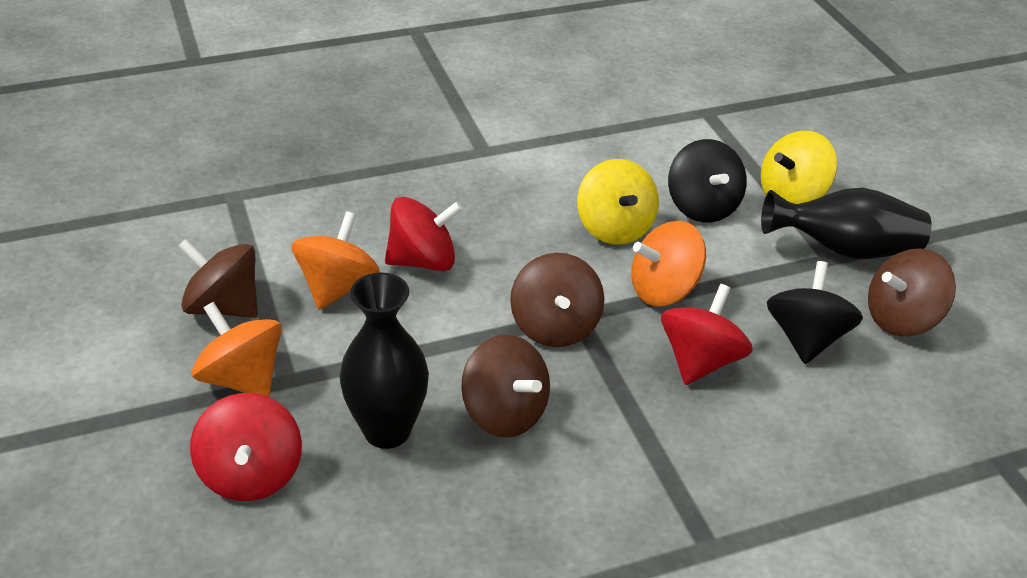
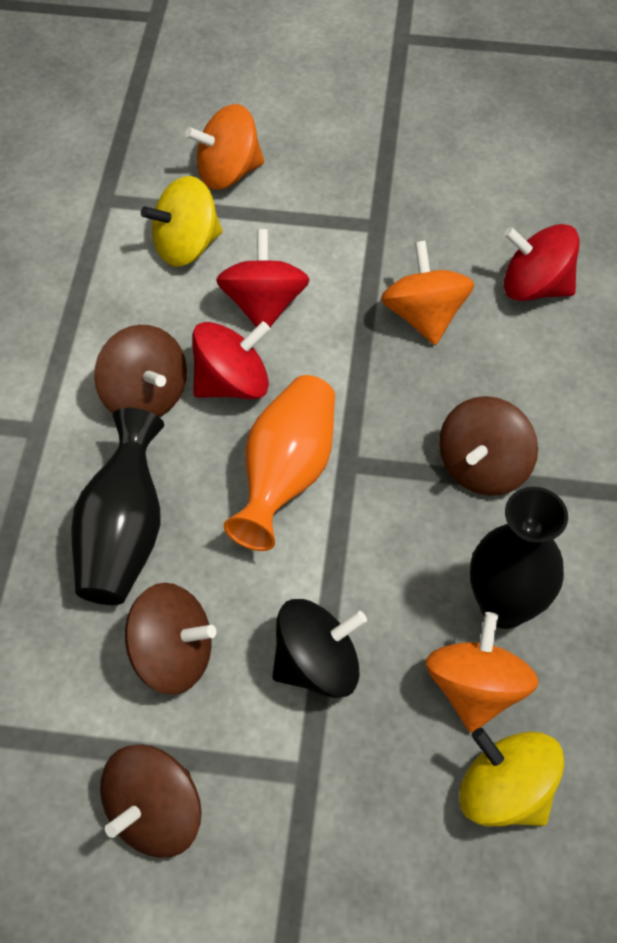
black spinning top: [668,139,747,223] [767,261,863,364] = 2 -> [272,599,367,698] = 1
orange vase: none = 0 -> [224,375,335,551] = 1

